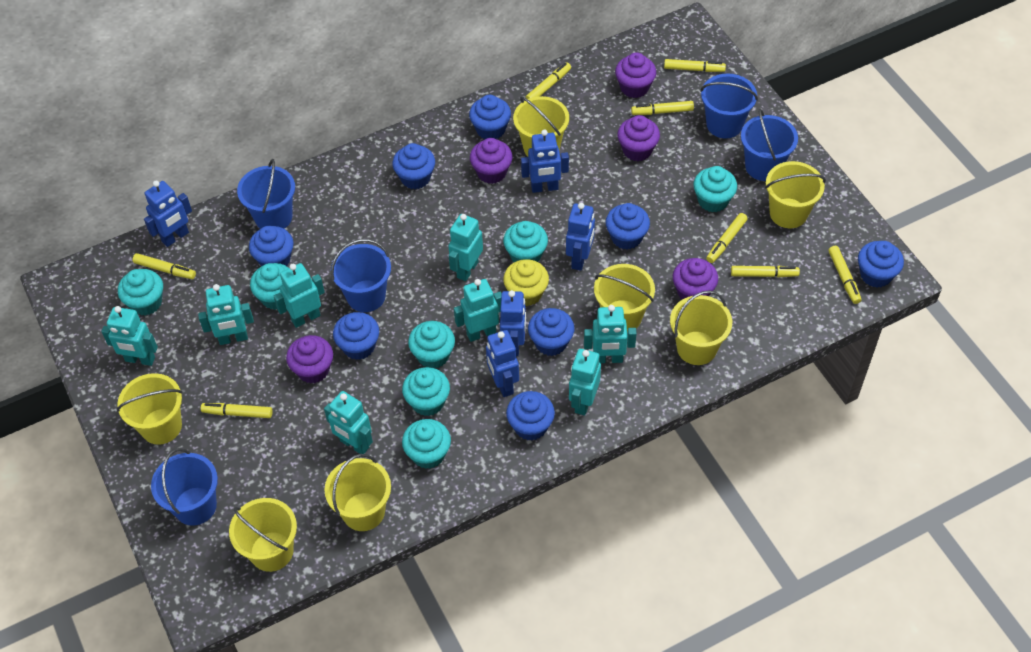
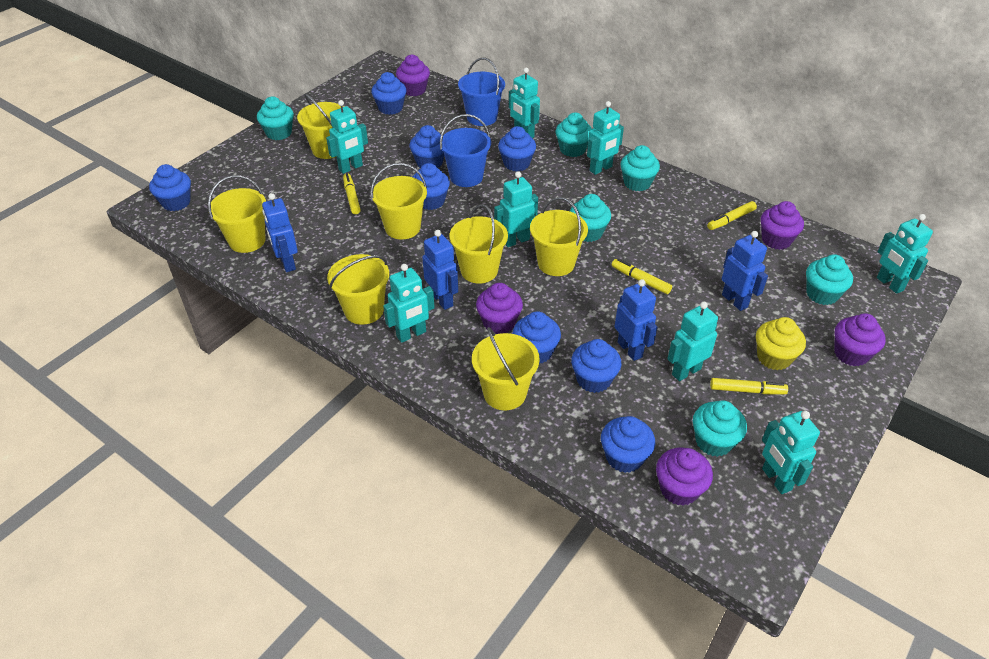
blue bucket: [151,448,218,526] [237,159,295,229] [331,239,391,312] [700,73,758,139] [741,109,798,181] = 5 -> [440,114,491,187] [458,58,505,126] = 2
blue robot: [144,181,192,247] [486,330,519,397] [500,290,526,356] [521,130,569,193] [566,203,595,271] = 5 -> [262,193,298,272] [422,230,458,310] [615,279,657,361] [722,231,768,311] = 4
turquoise cupcake: [118,269,163,316] [250,263,289,310] [402,367,450,416] [402,419,451,469] [408,321,455,368] [503,221,548,262] [693,166,737,212] = 7 -> [257,97,294,140] [556,113,592,157] [570,194,611,242] [620,145,660,191] [693,400,747,457] [806,254,853,305] = 6
yellow marker: [133,253,196,279] [201,403,273,418] [525,62,571,99] [631,101,694,115] [664,59,726,72] [706,213,748,263] [731,266,800,277] [828,246,861,304] = 8 -> [343,173,361,214] [612,259,672,294] [707,201,757,230] [710,378,788,394] = 4

